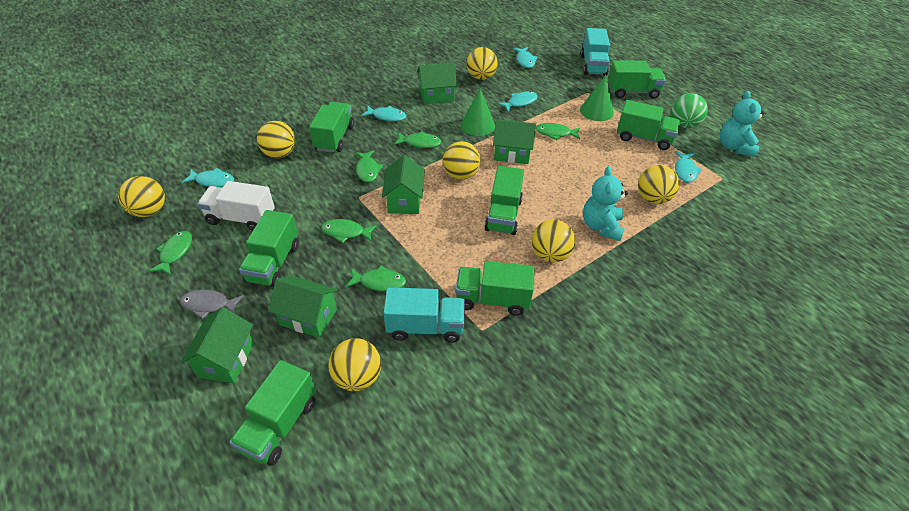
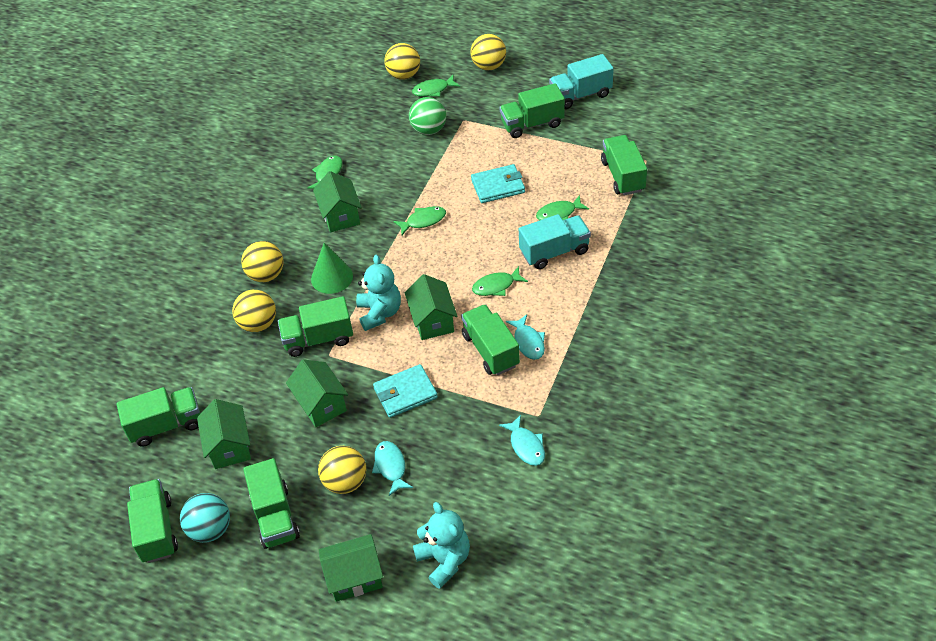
green cone: [461,89,495,136] [580,75,614,121] = 2 -> [311,243,353,294] = 1
green fish: [148,231,192,275] [321,219,377,243] [346,266,406,291] [355,150,383,182] [394,131,442,148] [536,123,580,140] = 6 -> [307,156,343,189] [393,206,446,235] [412,75,460,97] [472,266,528,296] [536,195,589,220] = 5
grey fish: [180,289,244,319] = 1 -> none = 0
turquoise ball: none = 0 -> [180,493,230,543] = 1
turquoise fish: [182,168,234,187] [361,105,406,121] [497,91,538,112] [513,47,537,68] [675,151,702,183] = 5 -> [372,441,413,496] [499,415,545,466] [506,314,545,360] = 3
turquoise wallet: none = 0 -> [373,364,438,418] [471,164,525,203] = 2
white truck: [198,181,275,231] = 1 -> none = 0
yellow ball: [118,176,165,217] [257,121,295,158] [328,338,381,391] [443,141,481,180] [466,47,498,80] [532,219,575,263] [638,165,679,204] = 7 -> [232,290,276,332] [241,241,283,282] [318,446,366,494] [384,43,420,80] [470,34,506,71] = 5

